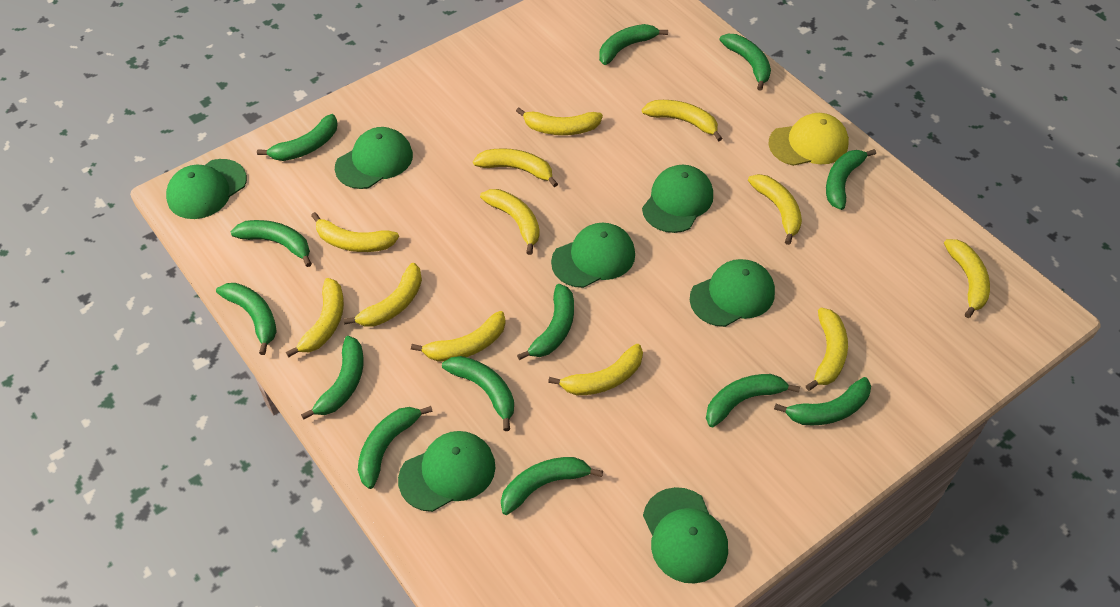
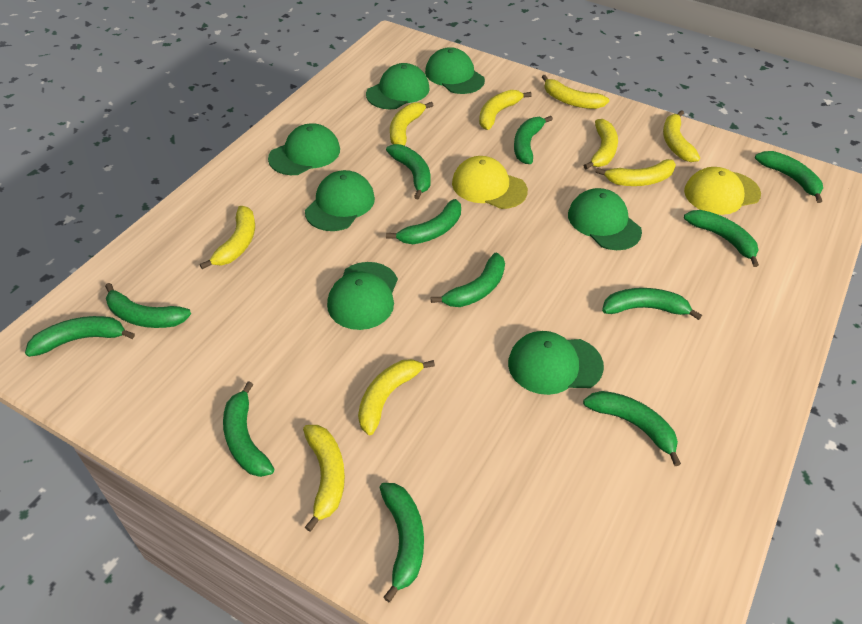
green banana: [216,283,277,355] [231,220,312,267] [257,114,338,161] [301,336,364,420] [358,406,433,489] [442,356,514,431] [501,457,603,515] [517,284,574,360] [599,24,668,65] [706,374,800,427] [719,34,771,91] [774,377,871,425] [826,149,876,210] = 13 -> [25,316,135,357] [105,283,191,328] [223,381,274,477] [379,483,424,602] [386,144,431,199] [386,199,461,244] [431,253,505,307] [514,116,553,164] [583,391,681,466] [602,288,702,320] [684,210,759,267] [755,151,823,203] = 12
yellow banana: [286,278,344,357] [311,212,399,252] [344,263,422,327] [411,311,506,362] [473,148,558,187] [480,189,540,255] [516,108,603,135] [548,344,643,395] [642,100,723,142] [748,174,802,245] [806,308,848,391] [944,239,990,318] = 12 -> [200,206,255,269] [303,425,345,532] [358,359,435,435] [390,102,434,146] [479,90,532,130] [542,75,609,109] [583,119,618,169] [596,159,676,186] [663,110,700,162] = 9
yellow cap: [768,113,849,166] = 1 -> [452,156,528,209] [684,167,761,215] = 2

